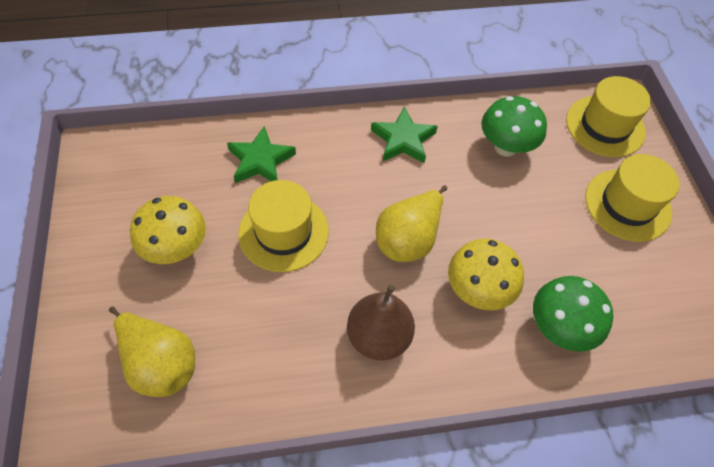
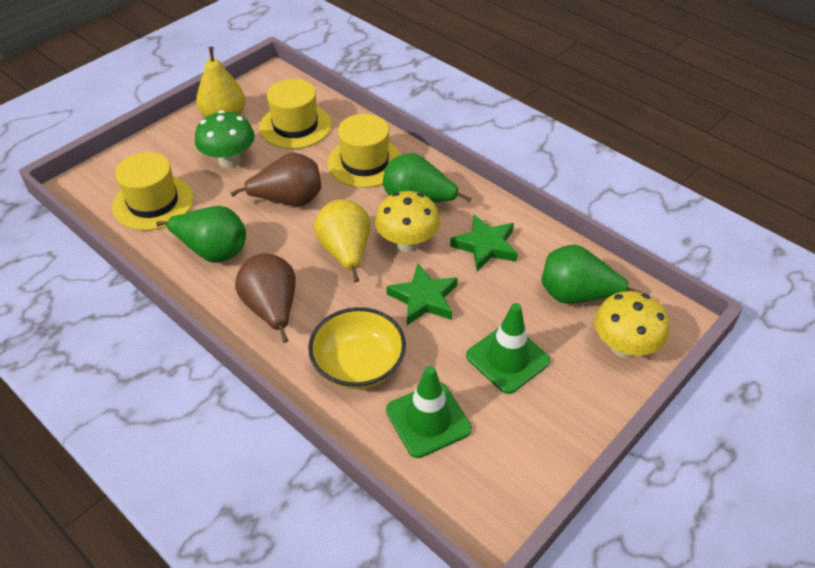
brown pear: [347,285,415,360] = 1 -> [231,153,321,206] [235,253,296,343] = 2
green mushroom: [481,96,547,157] [533,276,613,352] = 2 -> [195,110,255,168] = 1
green pear: none = 0 -> [156,206,246,263] [383,153,472,203] [541,245,643,304] = 3
green traffic cone: none = 0 -> [386,366,472,458] [466,303,551,394] = 2
yellow bowl: none = 0 -> [308,307,406,389] = 1

